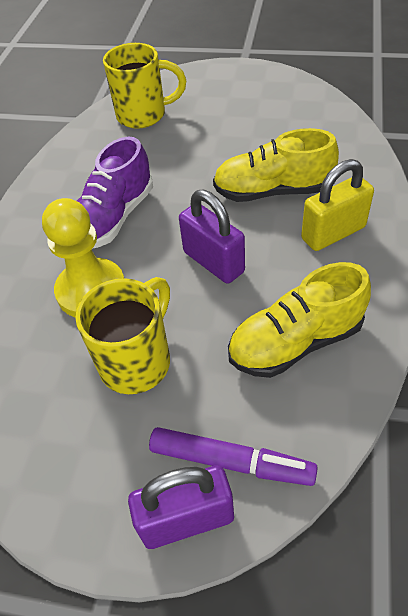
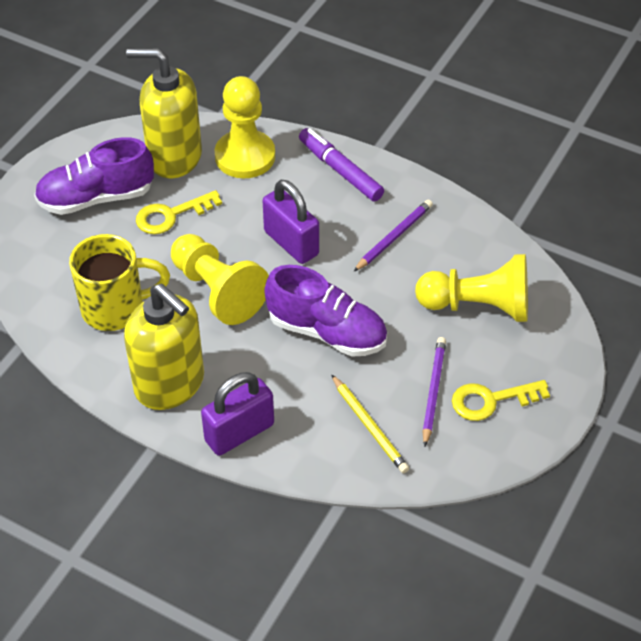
purple pencil: none = 0 -> [353,199,433,272] [422,337,446,447] = 2
purple shoe: [77,137,153,249] = 1 -> [34,137,154,215] [265,265,387,357] = 2
yellow key: none = 0 -> [136,190,222,234] [452,380,550,421] = 2
yellow mug: [75,277,170,394] [103,43,186,129] = 2 -> [69,234,170,331] = 1
yellow padlock: [301,159,374,251] = 1 -> none = 0
yellow pawn: [42,198,124,317] = 1 -> [171,234,269,325] [215,76,275,179] [415,254,528,322] = 3
yellow pencil: none = 0 -> [331,374,409,473] = 1
yellow shoe: [213,128,339,202] [228,262,371,378] = 2 -> none = 0
yellow soap dispenser: none = 0 -> [124,284,204,410] [126,48,202,178] = 2

